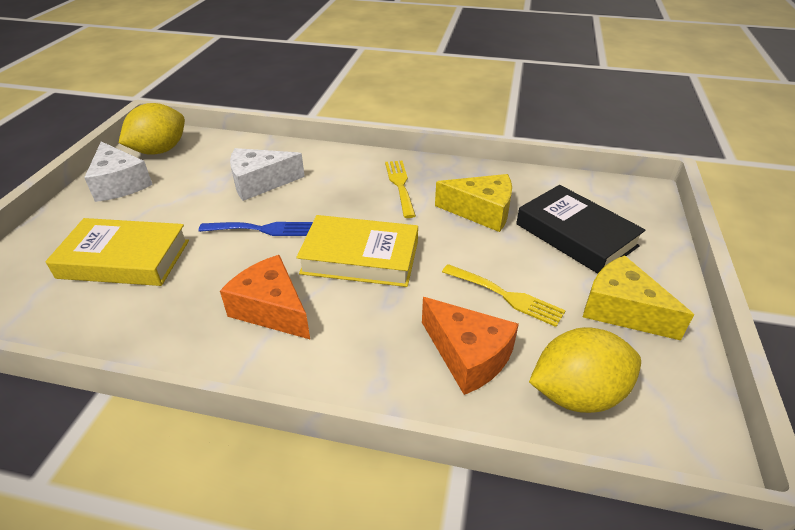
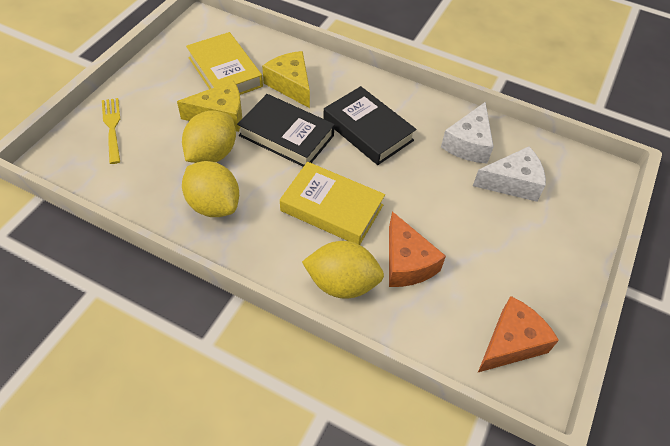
black book: [516,185,646,274] = 1 -> [237,94,335,167] [323,86,417,165] = 2
blue fork: [199,222,313,236] = 1 -> none = 0
yellow fork: [385,161,416,218] [442,264,566,327] = 2 -> [102,98,120,164] = 1
yellow lemon: [119,103,185,155] [529,327,641,413] = 2 -> [182,111,236,163] [182,161,239,217] [302,241,384,299] = 3

